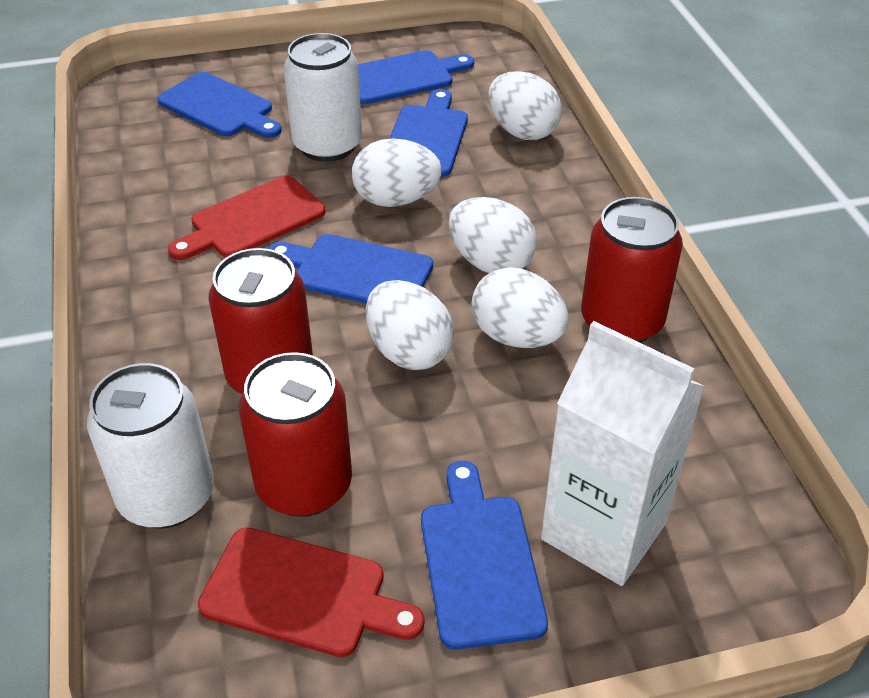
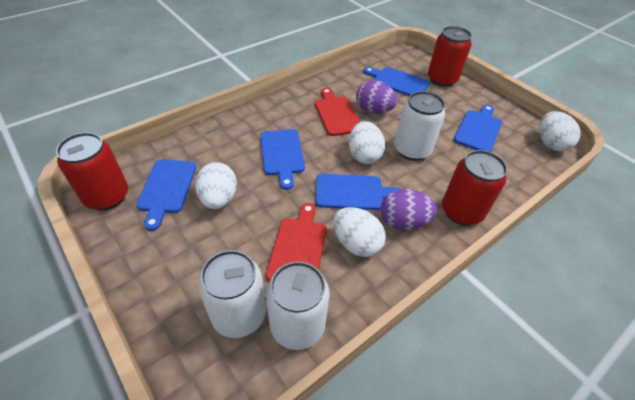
purple egg: none = 0 -> [356,80,398,114] [380,189,437,230] = 2
white can: [87,363,214,528] [284,33,362,162] = 2 -> [198,250,266,338] [266,261,330,350] [394,91,445,161] = 3
white carton: [541,321,705,586] = 1 -> none = 0
white egg: [352,138,442,207] [366,280,454,370] [449,197,537,273] [471,267,568,348] [488,71,562,140] = 5 -> [195,162,237,209] [333,207,386,257] [349,121,385,164] [539,111,581,151] = 4

